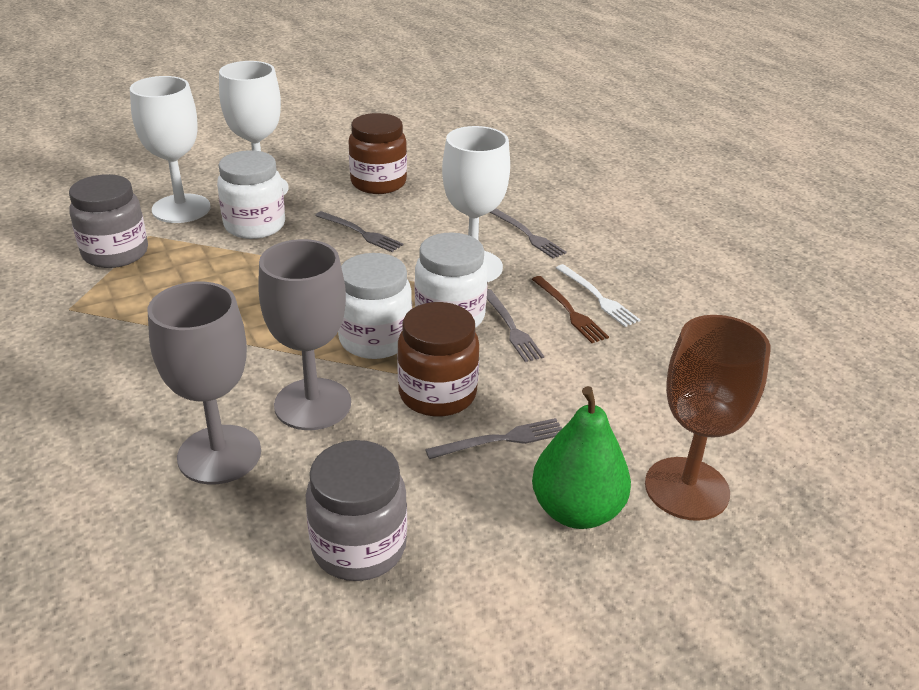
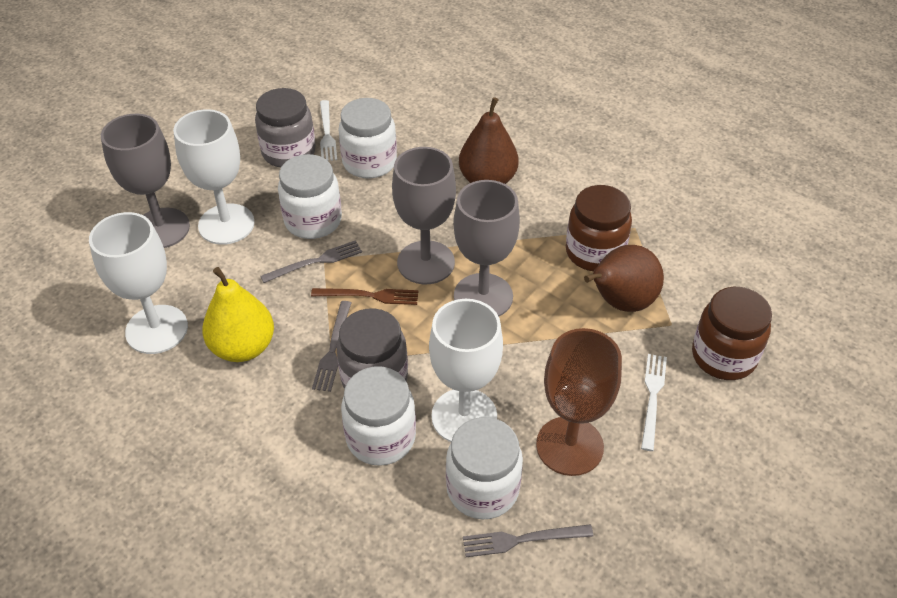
brown pear: none = 0 -> [459,97,519,184] [584,245,664,312] = 2
green pear: [532,386,631,529] = 1 -> none = 0
grey fork: [315,211,403,252] [425,418,562,459] [487,289,544,362] [490,209,567,258] = 4 -> [260,240,362,283] [312,301,351,392] [463,524,593,557] = 3
grey goblet: [148,282,261,485] [258,239,351,430] = 2 -> [101,114,190,248] [392,147,456,284] [453,180,520,316] = 3
white fork: [556,264,640,327] = 1 -> [320,100,337,161] [641,354,667,451] = 2
white jar: [217,150,285,239] [338,253,412,359] [415,232,488,328] = 3 -> [278,154,342,239] [339,98,397,178] [341,366,416,466] [446,417,523,519] = 4
yellow pear: none = 0 -> [202,267,274,362] = 1

